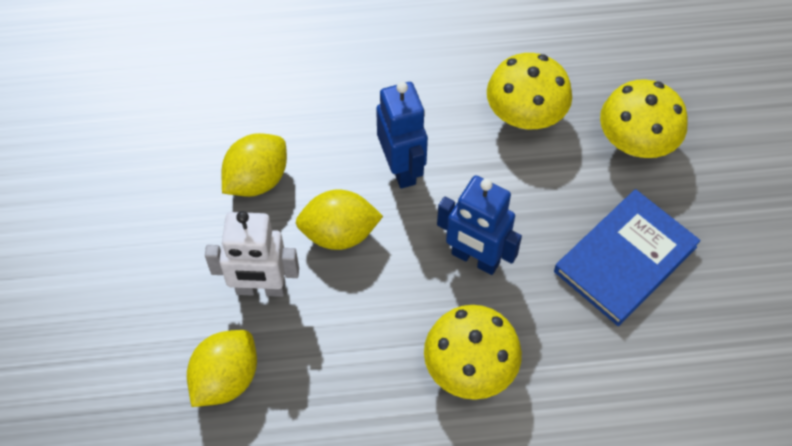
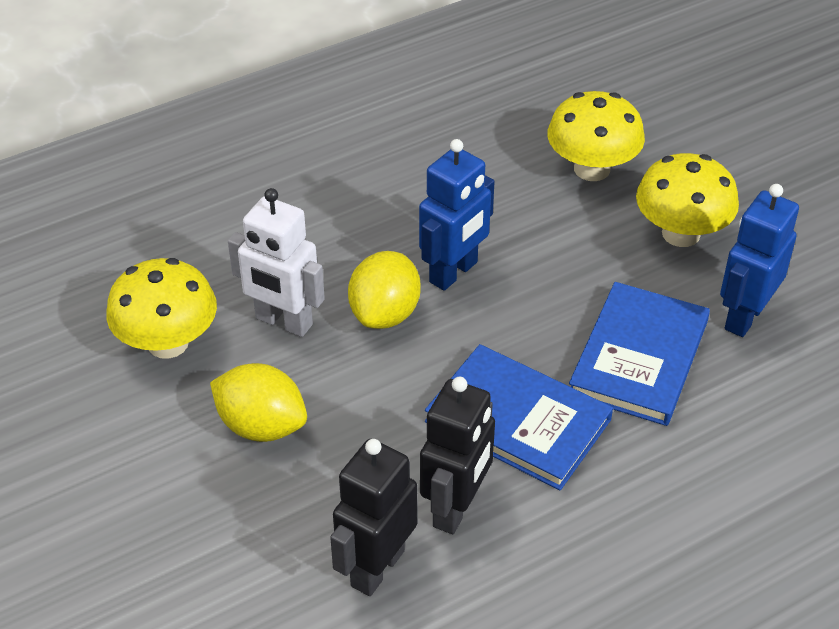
black robot: none = 0 -> [330,439,417,596] [420,377,495,534] = 2
blue book: [554,189,700,326] = 1 -> [425,344,613,490] [569,282,710,426] = 2
yellow lemon: [187,330,257,407] [221,133,287,197] [296,190,383,250] = 3 -> [210,363,307,442] [348,251,420,329] = 2

